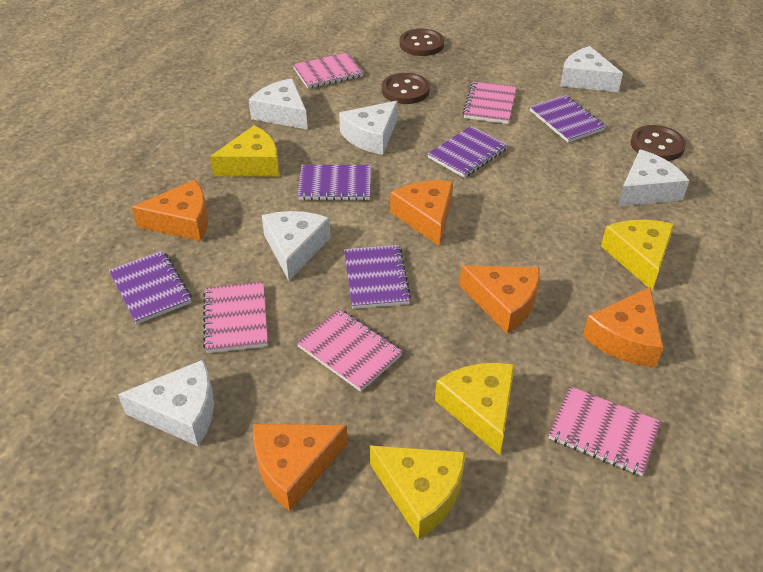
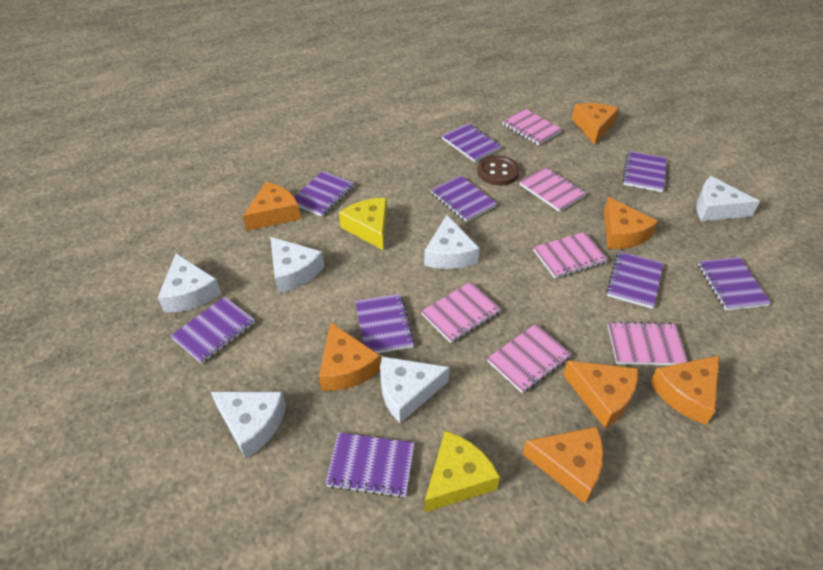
brown button: [382,73,430,104] [400,29,444,56] [631,125,686,161] = 3 -> [477,156,520,186] = 1
orange cheese: [131,180,208,241] [253,424,348,511] [390,180,453,246] [459,265,540,334] [583,287,663,367] = 5 -> [243,182,301,231] [319,322,381,391] [522,427,604,503] [563,361,638,428] [572,103,619,144] [604,197,658,249] [650,356,719,425] = 7
pink notebook: [203,282,268,353] [293,53,364,89] [297,309,403,392] [462,81,516,124] [549,386,661,476] = 5 -> [421,282,501,343] [487,324,572,393] [502,109,562,145] [519,167,586,212] [533,232,609,279] [608,321,688,365] = 6
purple notebook: [109,251,192,324] [298,165,371,201] [344,245,412,309] [428,126,508,178] [530,95,606,143] = 5 -> [171,297,255,364] [294,171,354,217] [325,433,415,498] [355,294,415,353] [431,176,497,222] [442,123,502,162] [606,251,663,309] [623,151,667,192] [698,257,771,310] = 9
yellow cheese: [210,125,279,177] [370,445,465,539] [435,363,515,455] [601,220,674,290] = 4 -> [339,198,387,250] [424,431,500,513] = 2

